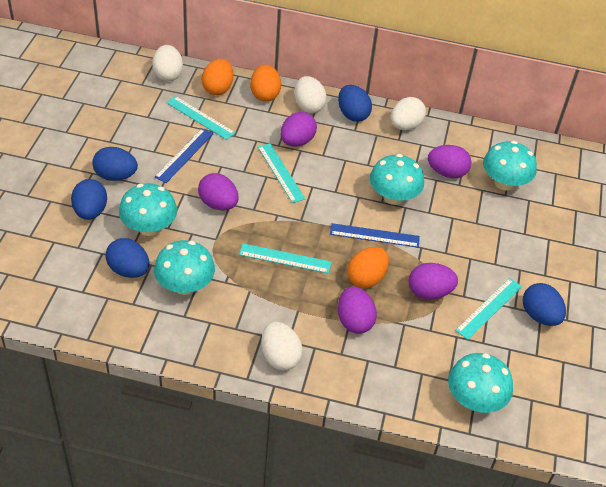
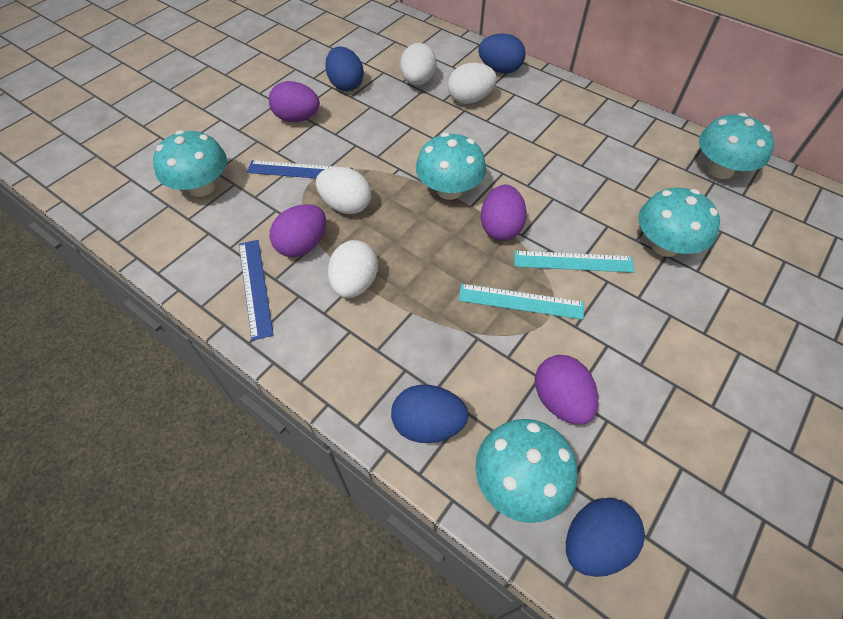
blue egg: [71,179,107,220] [92,147,138,181] [106,238,150,278] [338,85,372,122] [523,283,566,326] = 5 -> [325,47,364,91] [391,385,469,443] [478,33,526,74] [566,498,645,577] = 4
orange egg: [202,59,234,95] [250,65,281,102] [347,247,389,288] = 3 -> none = 0
purple egg: [198,173,238,210] [280,112,317,147] [338,286,377,334] [409,263,458,300] [428,145,472,178] = 5 -> [269,81,320,122] [270,204,326,257] [481,185,527,241] [535,355,598,425] = 4
turquoise ruler: [166,96,236,140] [239,243,331,274] [258,143,305,203] [455,278,522,340] = 4 -> [458,284,584,320] [514,251,635,273] = 2

